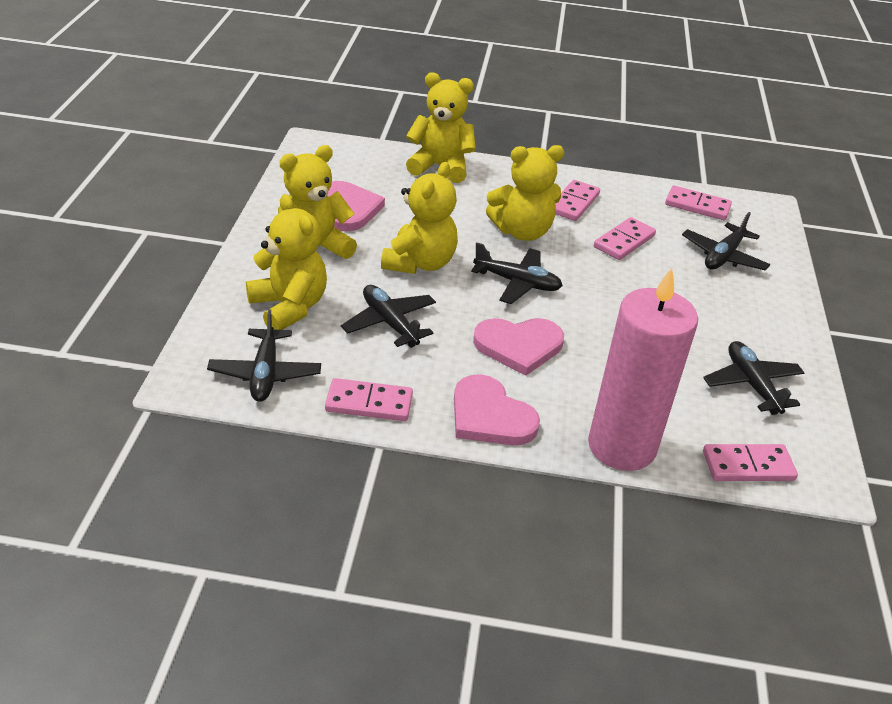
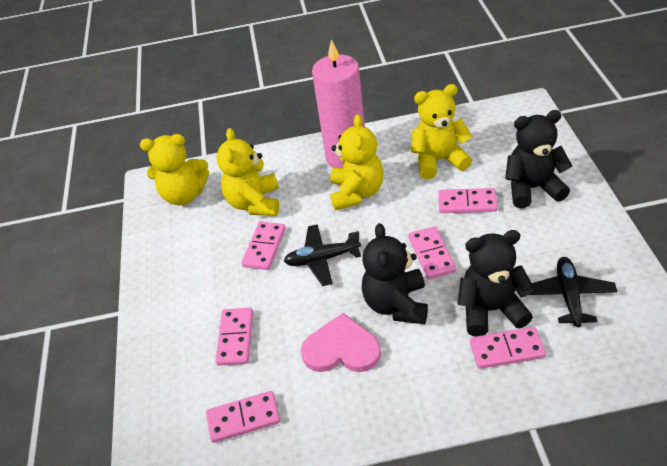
black plane: [207,309,321,402] [341,285,436,348] [471,242,563,304] [682,212,770,271] [703,341,805,415] = 5 -> [284,224,361,286] [529,257,617,327] = 2
black teddy bear: none = 0 -> [362,223,428,324] [458,230,535,337] [505,110,572,208] = 3
pink domino: [325,378,413,421] [555,180,600,221] [594,217,656,260] [665,185,732,220] [703,444,798,481] = 5 -> [206,391,280,443] [216,308,253,366] [241,222,285,270] [409,226,456,279] [438,188,498,213] [470,327,546,369] = 6
pink heart: [327,181,385,231] [454,374,540,445] [473,318,564,376] = 3 -> [301,313,381,372] = 1
yellow teddy bear: [246,194,327,330] [278,145,357,259] [381,162,458,274] [406,72,476,183] [486,145,565,241] = 5 -> [140,134,209,205] [216,128,279,216] [330,114,384,210] [411,84,473,179] = 4

